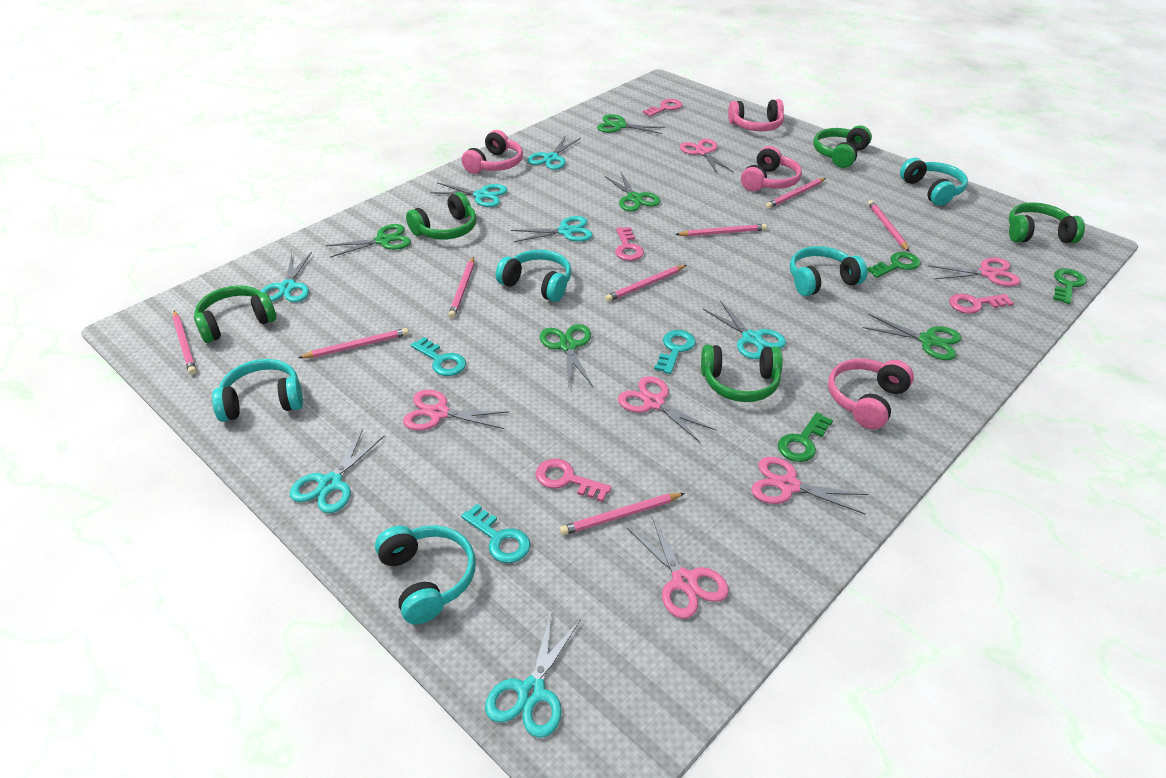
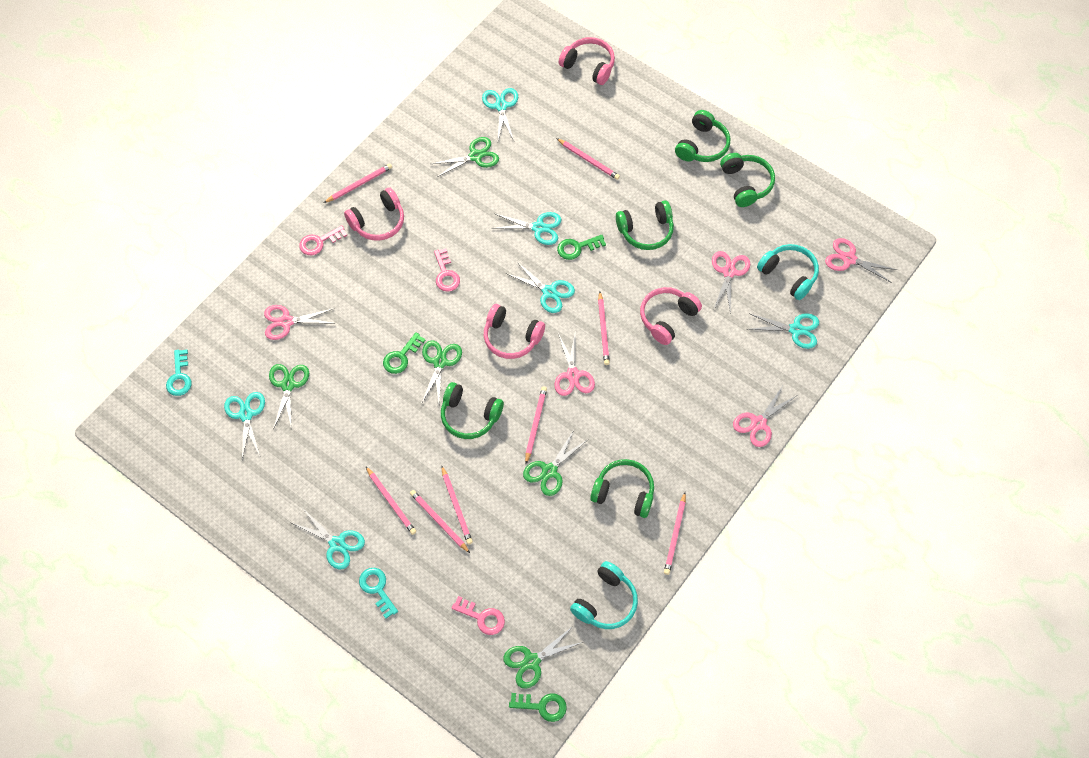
pink key: [536,459,612,502] [615,227,644,261] [643,99,682,117] [949,294,1014,314] = 4 -> [299,225,347,256] [434,248,460,292] [451,596,505,635] = 3
pink scissors: [403,390,510,431] [618,376,716,443] [627,517,729,619] [680,139,733,174] [751,457,868,515] [928,258,1021,286] = 6 -> [264,305,334,340] [554,333,595,396] [712,251,750,314] [733,386,796,447] [825,238,897,283] = 5
turquoise headphones: [212,359,303,422] [375,525,476,624] [496,250,572,302] [790,246,868,296] [900,158,968,206] = 5 -> [570,561,638,629] [757,244,819,300] = 2
turquoise key: [411,337,466,376] [461,504,530,563] [654,330,696,374] = 3 -> [166,350,192,396] [359,568,398,619] = 2
turquoise scissors: [261,252,312,302] [290,429,384,513] [430,183,507,207] [485,610,581,738] [511,216,593,242] [527,135,581,170] [703,300,786,359] = 7 -> [224,392,265,459] [292,510,365,569] [482,88,518,141] [491,212,561,245] [506,261,575,313] [747,313,819,349] = 6

